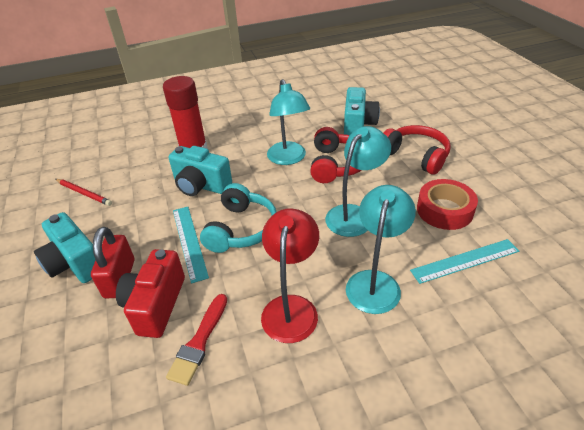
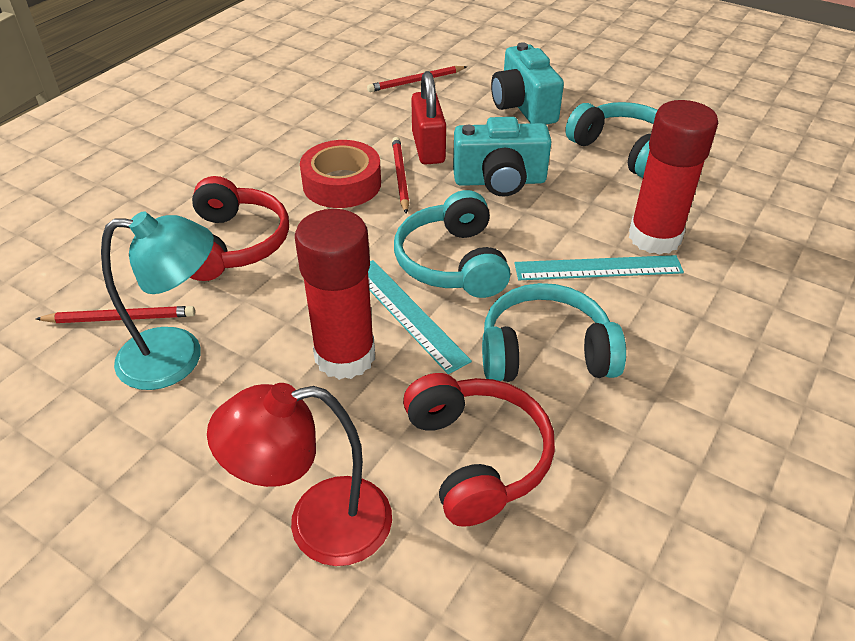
red brush: [166,294,227,386] = 1 -> none = 0
red camera: [116,249,185,338] = 1 -> none = 0
red glue stick: [163,76,208,149] = 1 -> [295,209,375,380] [629,100,718,255] = 2
red pencil: [55,179,112,206] = 1 -> [36,306,195,323] [367,66,467,92] [392,137,409,214] = 3
turquoise camera: [34,212,96,283] [169,146,232,196] [344,87,380,135] = 3 -> [453,117,552,197] [491,42,564,124] = 2
turquoise headphones: [200,183,276,253] = 1 -> [394,190,510,298] [482,283,626,382] [565,102,657,178] = 3
turquoise lamp: [267,79,310,165] [325,126,391,237] [346,185,416,314] = 3 -> [101,211,214,390] = 1

